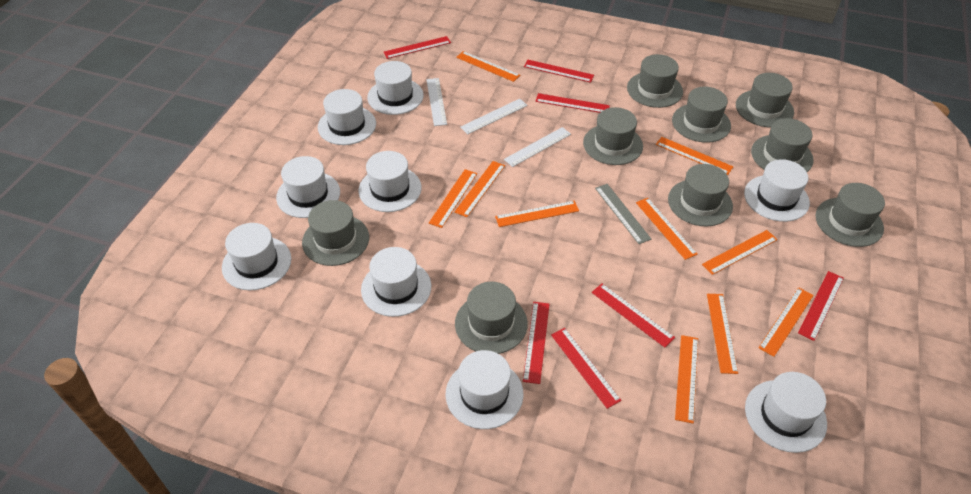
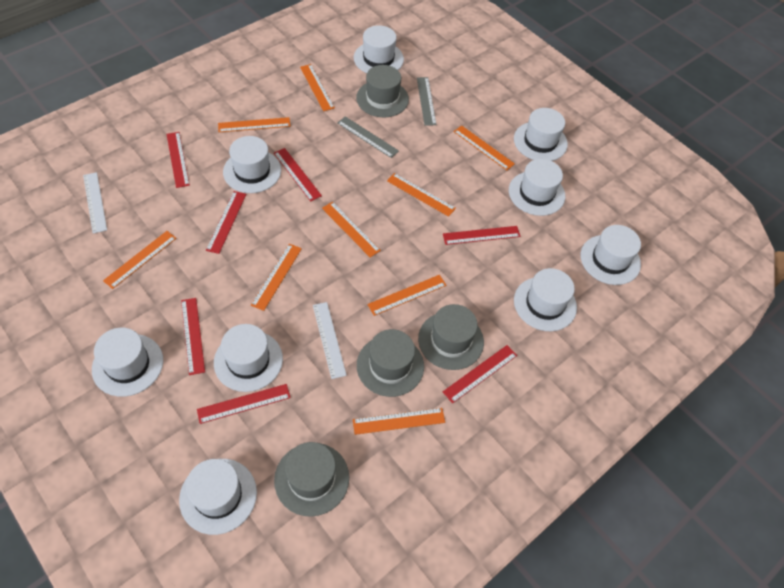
grey hat: [302,200,369,266] [455,282,528,354] [583,107,643,165] [627,54,683,108] [668,164,733,227] [672,87,731,143] [736,73,794,127] [751,118,814,172] [815,183,885,247] = 9 -> [274,442,349,517] [356,65,409,118] [357,329,424,397] [418,304,484,370] = 4
grey ruler: [595,184,651,244] = 1 -> [337,116,399,158] [417,77,437,126] = 2
orange ruler: [429,169,477,228] [454,161,505,217] [456,51,520,82] [495,201,579,227] [636,198,698,260] [656,137,733,175] [675,335,698,423] [702,230,778,275] [707,294,738,374] [759,287,814,357] = 10 -> [103,231,177,289] [218,117,291,132] [251,244,302,311] [300,64,335,111] [322,202,381,258] [353,408,445,435] [367,275,446,316] [387,173,456,217] [454,125,515,170] = 9
white ruler: [426,78,447,126] [460,99,528,134] [504,127,571,167] = 3 -> [83,172,107,234] [313,302,347,379] = 2

